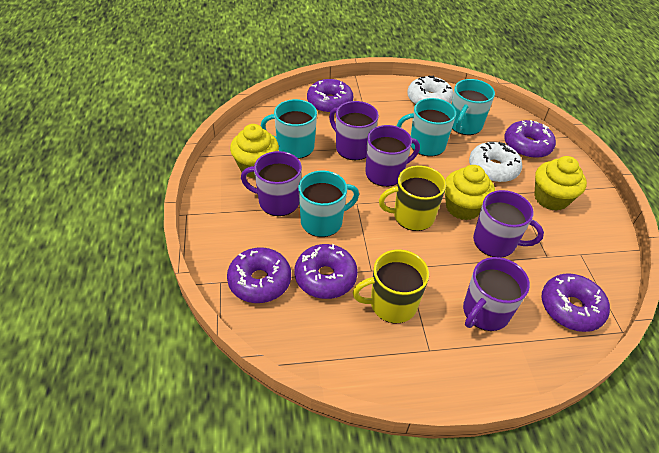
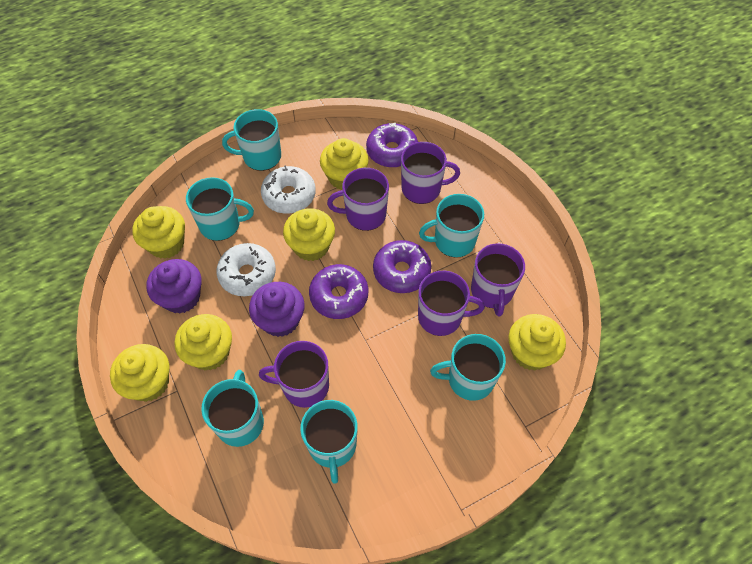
purple cupcake: none = 0 -> [146,259,202,314] [249,282,305,337] = 2
purple donut: [227,247,291,303] [294,244,358,299] [307,79,353,114] [504,120,556,159] [541,273,610,332] = 5 -> [309,264,368,319] [366,123,418,168] [373,240,431,293] = 3
turquoise mug: [261,99,317,159] [298,171,359,237] [397,98,456,157] [451,79,495,135] = 4 -> [186,177,254,241] [201,370,264,447] [222,109,281,171] [300,400,358,484] [419,194,484,258] [430,334,506,401] = 6
yellow cupcake: [230,124,279,178] [445,165,495,220] [534,156,587,211] = 3 -> [110,344,169,402] [132,206,185,259] [174,314,232,371] [283,208,335,261] [320,138,369,190] [508,314,566,371] = 6
yellow mug: [353,250,429,323] [379,165,446,231] = 2 -> none = 0

